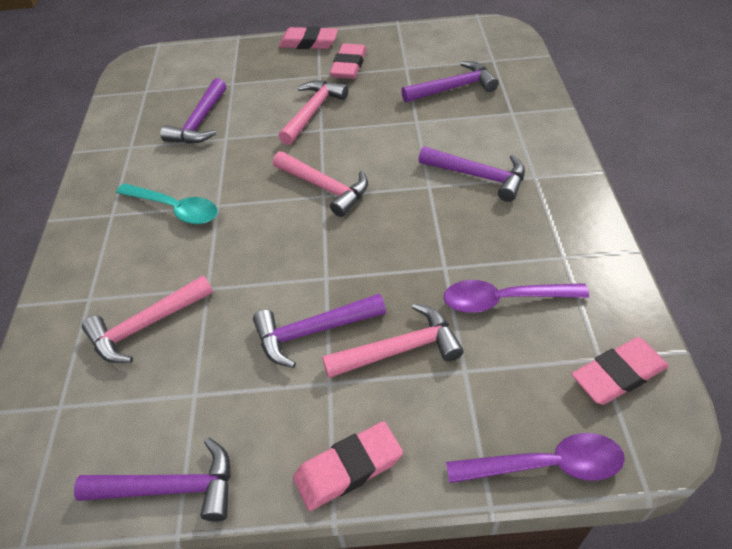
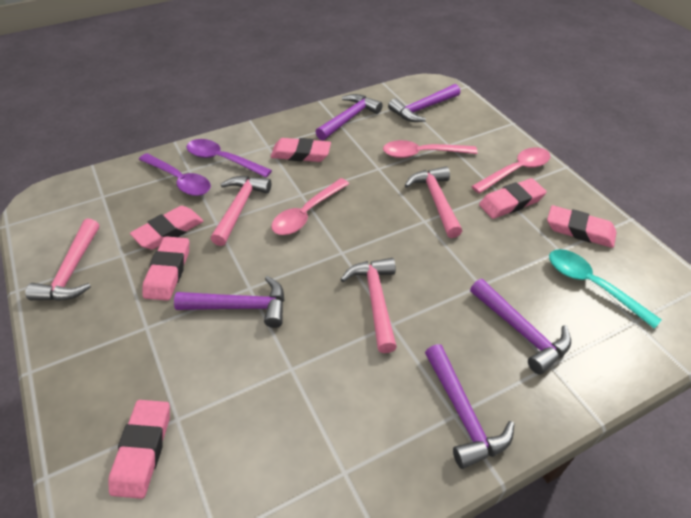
pink eraser: [279,26,338,49] [293,421,403,511] [330,43,367,79] [572,337,669,405] = 4 -> [108,400,170,499] [130,206,203,250] [143,236,189,301] [270,138,331,162] [479,178,547,219] [547,205,616,248] = 6
pink spoon: none = 0 -> [271,178,349,235] [383,140,478,158] [471,147,550,194] = 3

